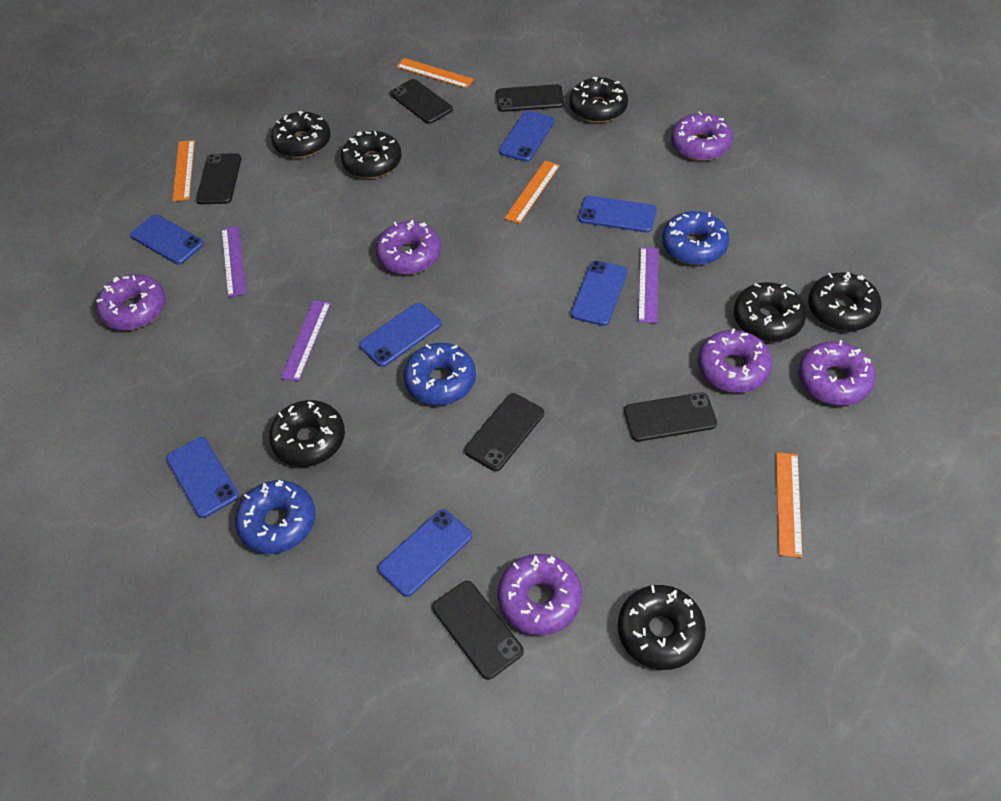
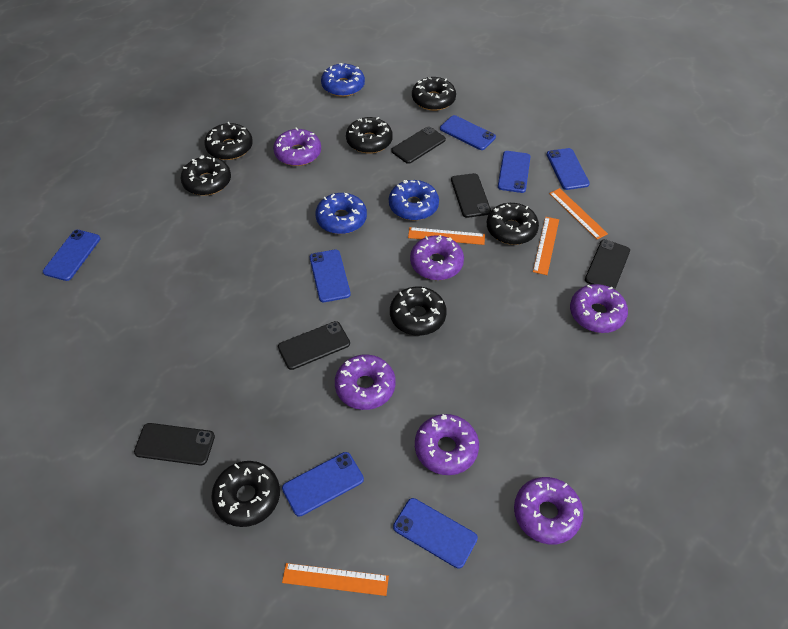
black phone: [196,153,241,204] [390,79,453,124] [432,581,524,680] [464,393,544,471] [496,84,564,112] [624,393,717,441] = 6 -> [134,423,215,465] [278,321,350,370] [391,126,446,164] [451,173,491,218] [585,239,630,289] = 5
purple ruler: [222,226,246,297] [281,300,331,382] [638,247,659,323] = 3 -> none = 0

